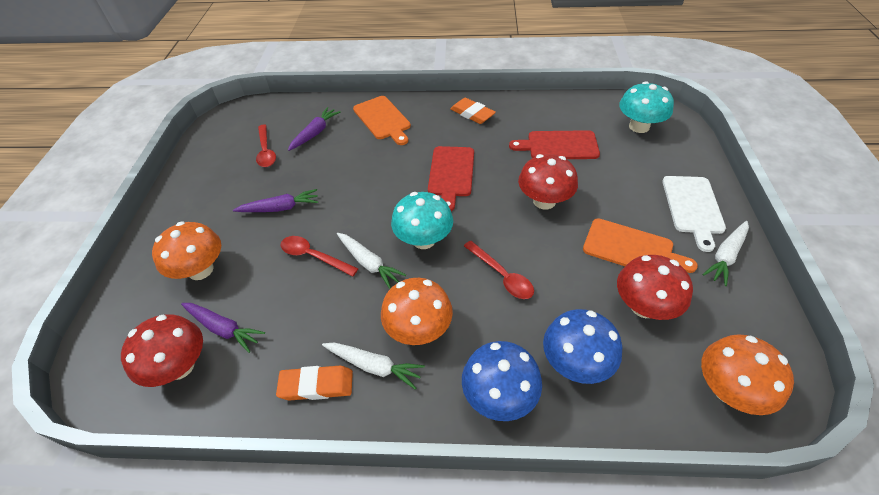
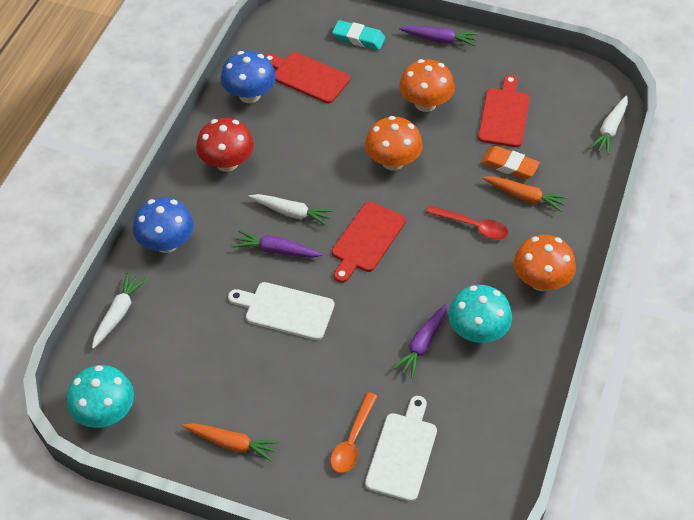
orange carrot: none = 0 -> [182,423,280,462] [483,176,568,212] = 2
orange cutting board: [353,96,411,145] [583,218,698,273] = 2 -> none = 0
orange eraser: [276,366,353,400] [450,98,496,124] = 2 -> [481,146,540,179] = 1
orange spoon: none = 0 -> [331,392,377,473] = 1
red cutting board: [428,146,474,211] [509,130,600,159] = 2 -> [264,52,350,104] [332,201,406,283] [478,75,530,147] = 3
red mushroom: [121,314,203,387] [518,154,578,209] [617,255,693,320] = 3 -> [196,118,254,172] = 1
red spoon: [256,125,276,167] [281,236,359,276] [464,241,534,299] = 3 -> [426,205,508,239] = 1
turquoise eraser: none = 0 -> [332,20,385,50] = 1
white cutting board: [662,176,726,252] = 1 -> [228,282,334,340] [365,396,437,502] = 2

